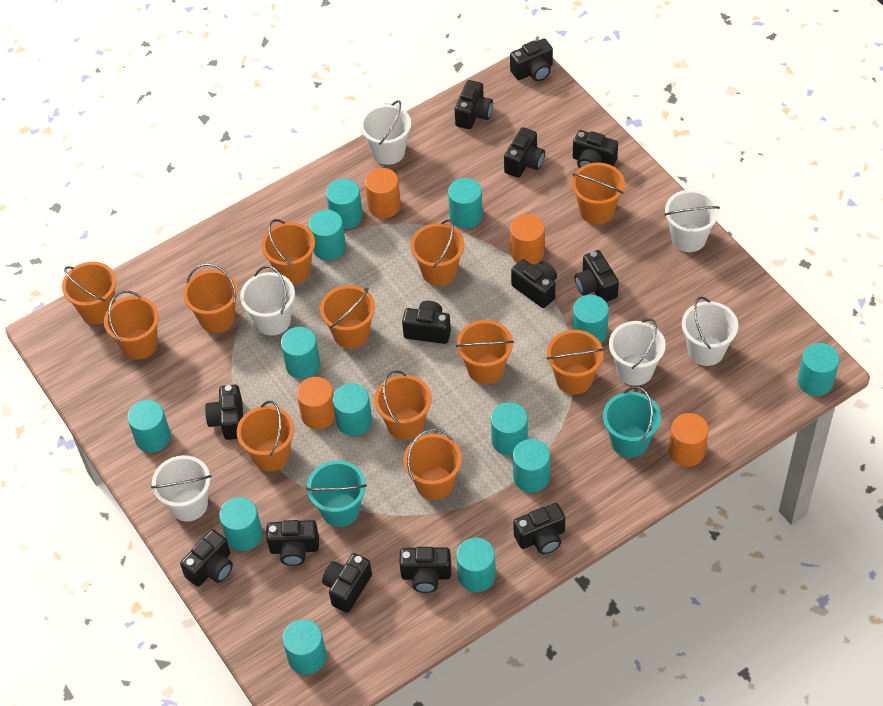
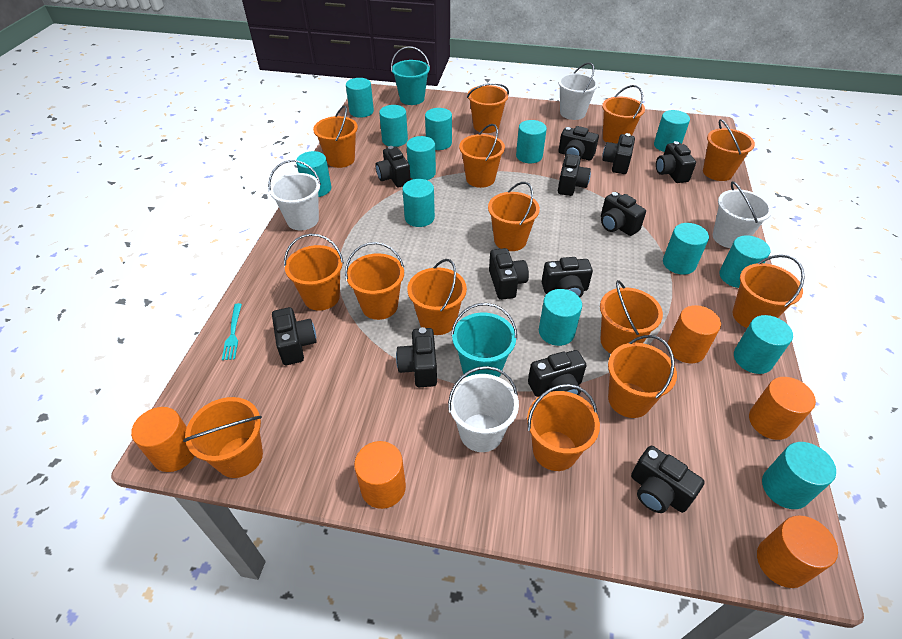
black camera: [180,530,233,586] [205,385,243,440] [266,520,319,566] [322,553,372,613] [399,547,451,593] [402,301,451,344] [455,80,493,129] [504,127,545,178] [510,39,553,81] [511,259,557,308] [513,503,565,554] [573,130,618,168] [575,250,619,302] = 13 -> [272,307,317,365] [376,146,410,188] [396,327,437,387] [489,248,529,300] [528,350,587,397] [542,257,593,297] [558,154,591,196] [559,126,599,161] [601,192,646,236] [602,133,635,174] [631,446,705,513] [656,141,696,183] = 12
orange bucket: [62,262,116,324] [104,291,159,360] [183,264,238,333] [237,401,294,471] [261,219,315,285] [320,285,375,349] [374,370,431,440] [403,429,462,500] [410,219,464,286] [456,320,514,384] [546,330,604,395] [572,163,625,224] = 12 -> [183,397,263,478] [284,234,344,311] [313,105,358,168] [345,242,404,320] [407,259,467,335] [459,124,505,188] [467,83,509,133] [488,182,540,251] [527,384,600,471] [600,280,663,354] [602,85,645,144] [608,335,677,418] [703,119,755,181] [732,255,805,328] = 14
orange cylinder: [296,377,335,429] [365,168,401,218] [510,215,545,265] [668,413,709,467] = 4 -> [131,407,194,472] [354,441,406,509] [668,305,721,364] [749,377,816,440] [757,516,838,588] = 5
turquoise fork: none = 0 -> [222,303,242,360] = 1
white bucket: [151,455,212,522] [240,266,295,335] [360,100,411,165] [609,318,666,386] [664,190,720,252] [682,297,738,366] = 6 -> [268,160,321,230] [448,366,519,452] [558,62,598,120] [713,181,772,248] = 4

